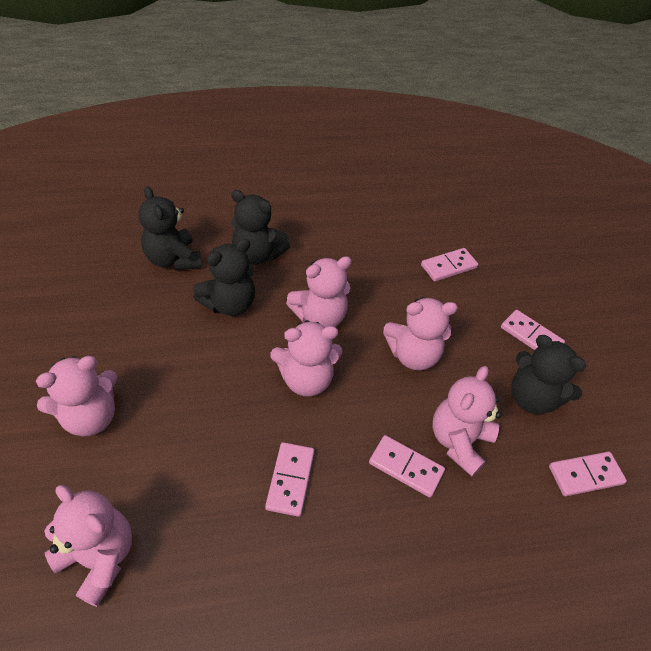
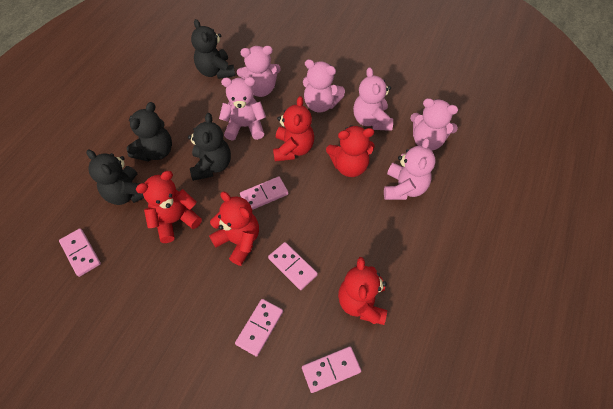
red teddy bear: none = 0 -> [136,171,202,243] [209,192,259,266] [273,96,314,162] [326,125,375,177] [338,257,387,325] = 5

